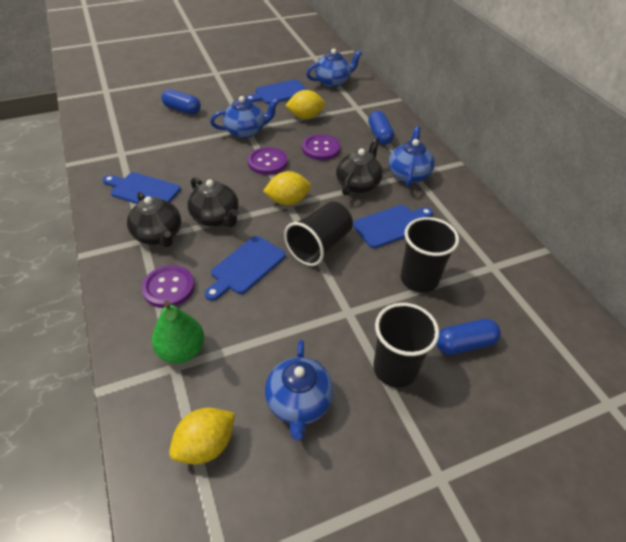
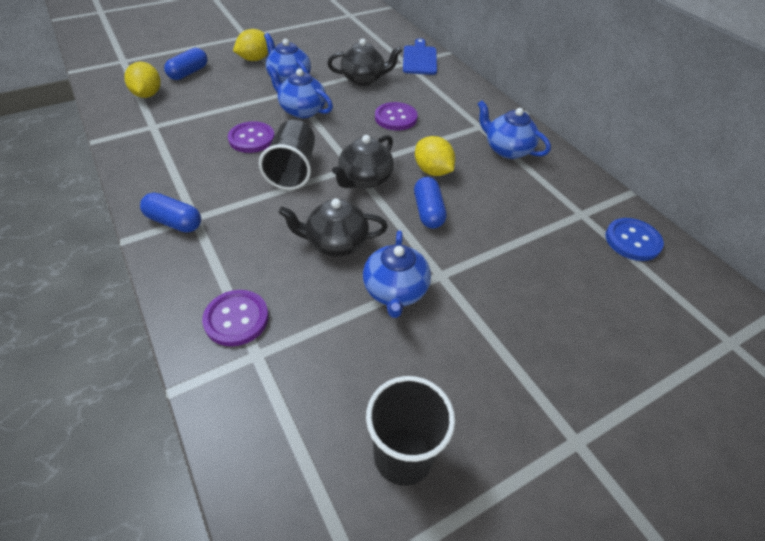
black cup: [284,201,353,266] [373,303,439,388] [400,217,459,293] = 3 -> [259,120,315,190] [366,376,455,486] = 2
blue button: none = 0 -> [605,218,664,261] = 1
blue cutting board: [103,172,181,204] [205,236,286,301] [245,79,307,104] [353,205,433,248] = 4 -> [403,38,437,75] = 1
green pear: [152,300,204,364] = 1 -> none = 0

